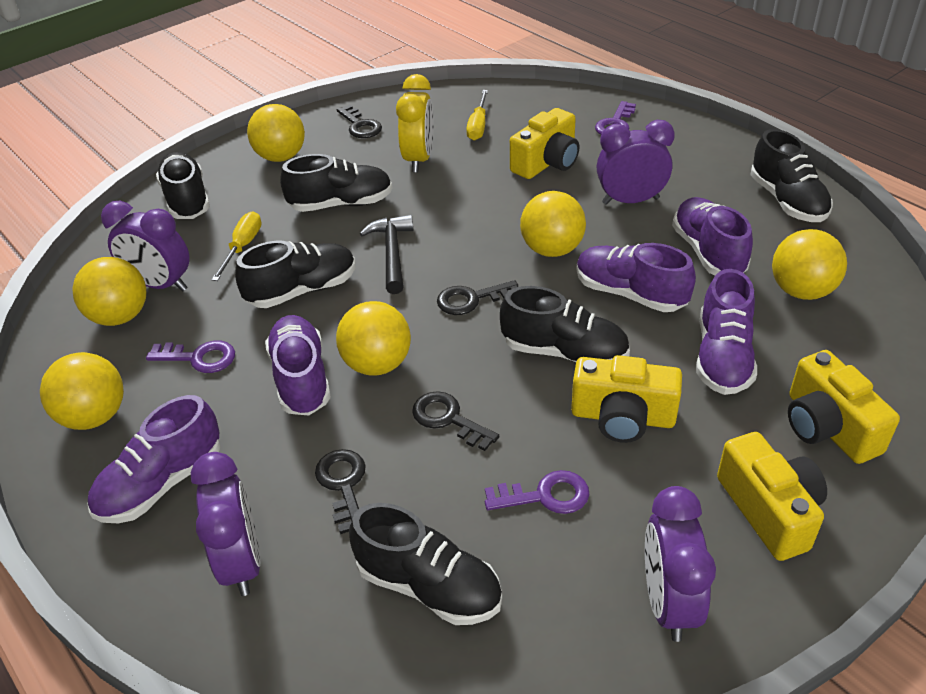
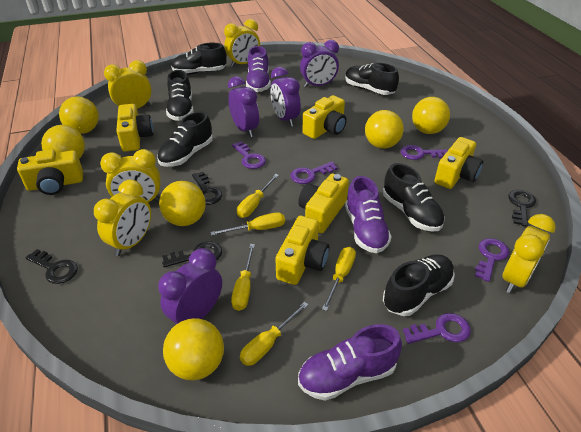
black hammer: [360,215,413,294] = 1 -> none = 0
purple key: [146,341,235,373] [485,470,590,514] [595,101,636,135] = 3 -> [232,141,266,169] [291,162,338,184] [401,145,448,160] [403,313,471,344] [475,238,509,282] = 5
purple shoe: [88,395,221,523] [265,315,331,415] [576,243,696,312] [672,197,753,275] [696,269,757,395] = 5 -> [246,46,271,92] [298,324,402,401] [345,176,392,253] = 3
yellow camera: [510,108,579,179] [571,355,682,443] [717,432,827,561] [788,350,900,464] = 4 -> [17,149,83,195] [116,104,153,152] [275,216,329,285] [298,174,349,233] [303,95,347,139] [434,137,483,189] = 6
yellow clock: [396,74,434,172] = 1 -> [94,179,151,256] [100,149,160,203] [104,60,152,109] [224,19,260,67] [502,214,556,293] = 5
yellow screwdriver: [211,212,262,281] [466,90,488,141] = 2 -> [210,212,285,236] [231,244,255,311] [237,174,279,218] [240,302,309,366] [322,247,356,311] = 5

